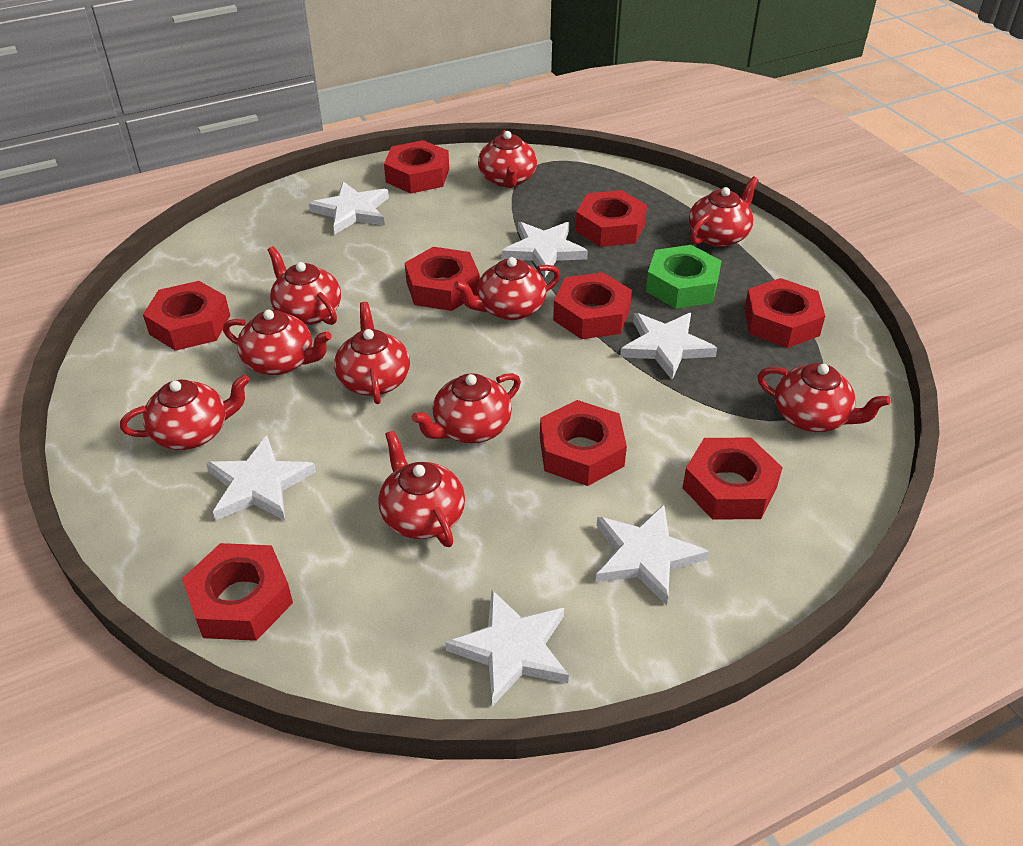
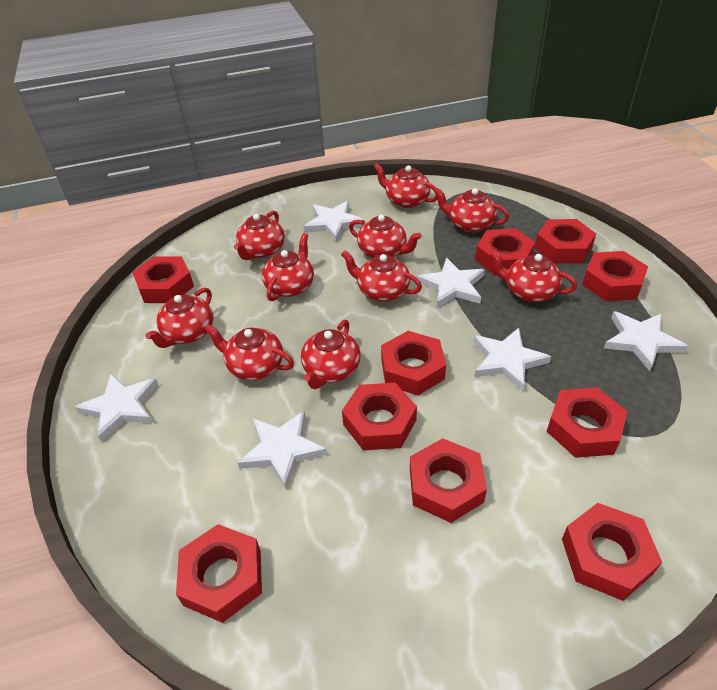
green nut: [646,245,721,309] = 1 -> none = 0
red nut: [143,281,230,351] [182,543,293,641] [384,140,449,193] [405,247,480,311] [540,400,627,486] [553,272,632,339] [575,190,647,247] [682,438,783,520] [744,278,825,348] = 9 -> [132,256,194,303] [176,524,262,623] [342,383,417,450] [381,331,446,396] [410,438,487,523] [475,228,535,275] [535,219,596,263] [547,387,628,458] [562,503,662,601] [582,251,648,301] = 10

